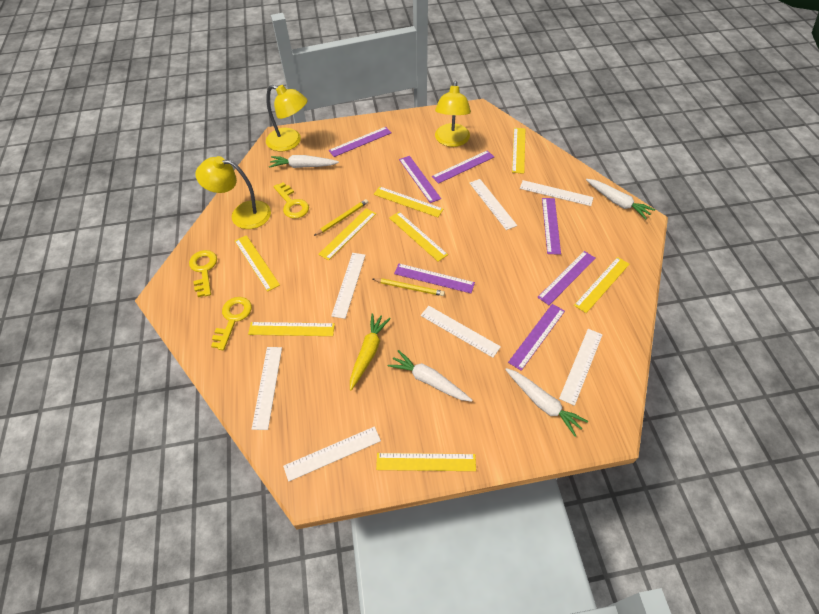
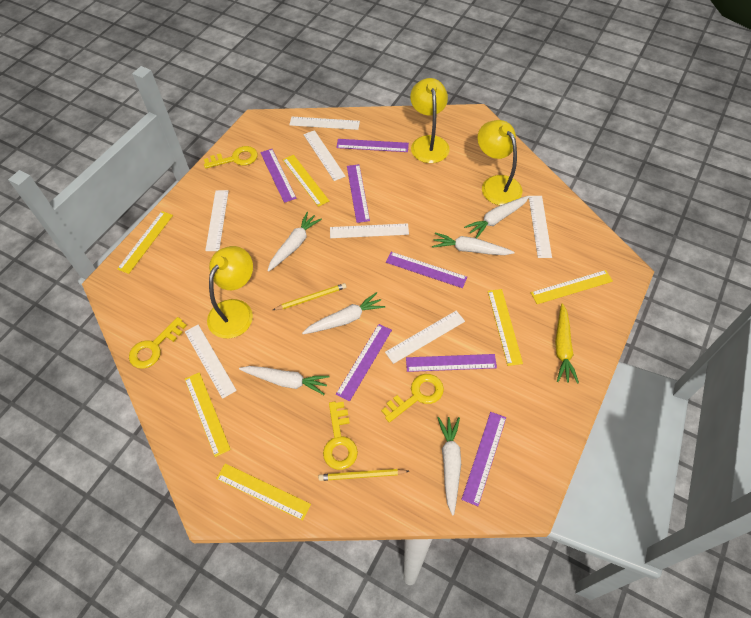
white carrot: [269,155,339,168] [388,350,473,402] [505,368,588,437] [586,179,655,219] = 4 -> [239,366,329,395] [268,212,322,272] [302,292,385,334] [432,232,515,255] [438,417,461,515] [464,196,530,238] = 6
yellow key: [189,250,217,297] [211,297,252,350] [273,182,309,219] = 3 -> [129,317,187,369] [204,146,258,169] [323,402,358,470] [381,374,444,423] = 4
yellow ruler: [235,235,280,292] [248,322,335,336] [318,208,376,261] [374,186,443,217] [376,453,476,471] [389,212,448,262] [512,128,525,174] [574,257,629,313] = 8 -> [117,211,173,274] [185,372,231,457] [216,463,311,521] [283,155,329,207] [488,289,523,366] [531,270,613,304] = 6

